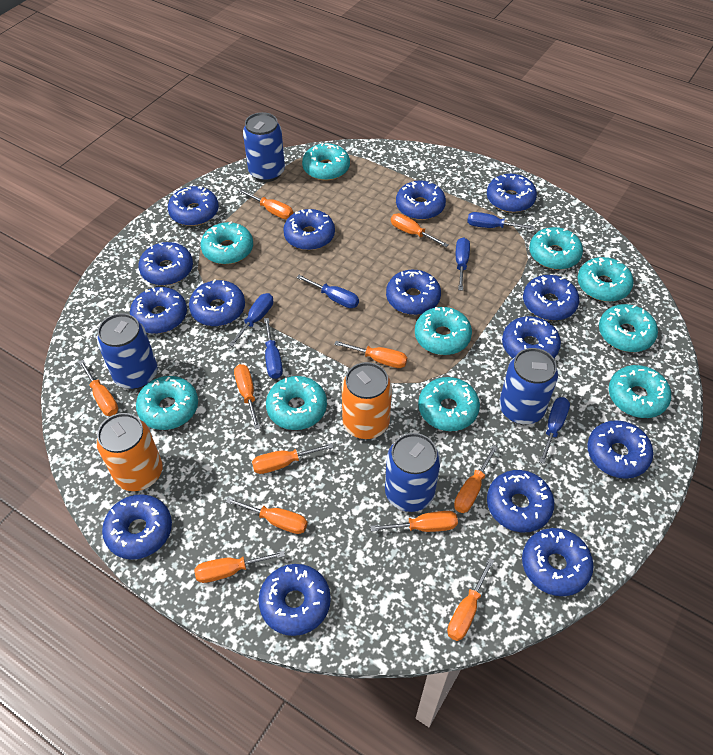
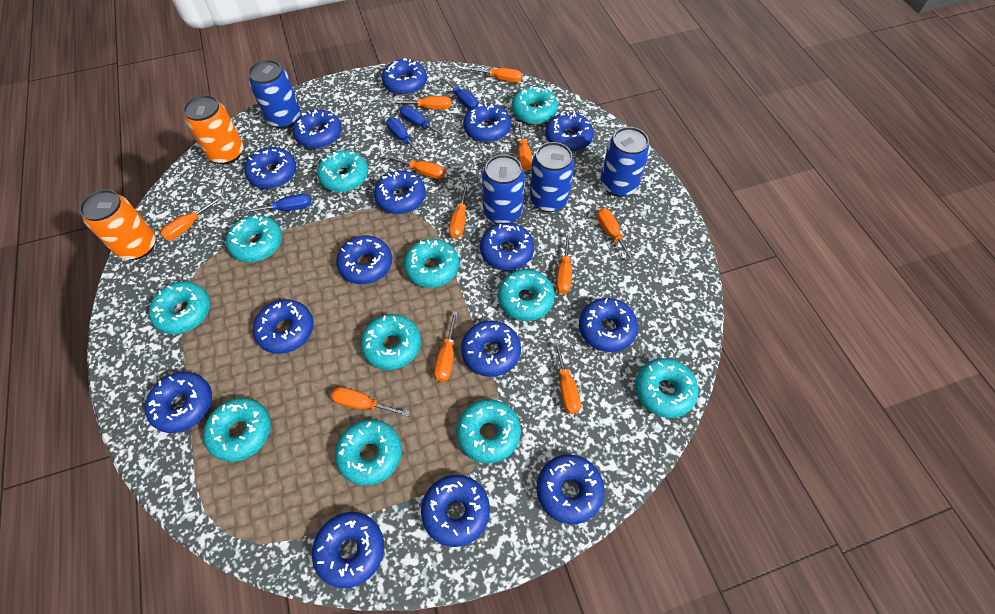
blue screwdriver: [229,293,273,347] [264,318,283,379] [296,275,359,308] [456,237,470,291] [467,212,534,229] [539,397,570,464] = 6 -> [242,194,311,214] [386,118,424,158] [400,106,448,139] [439,75,479,110] = 4
turquoise donut: [136,376,198,430] [201,221,253,264] [266,376,327,430] [302,143,350,180] [415,307,472,355] [418,377,480,431] [529,227,583,270] [578,257,634,302] [599,304,658,352] [609,365,671,418] = 10 -> [149,281,211,334] [203,398,271,462] [226,215,282,262] [317,150,368,192] [335,420,402,486] [361,314,421,370] [404,239,459,288] [456,400,521,463] [498,269,555,321] [512,86,558,124] [635,358,699,418] = 11

